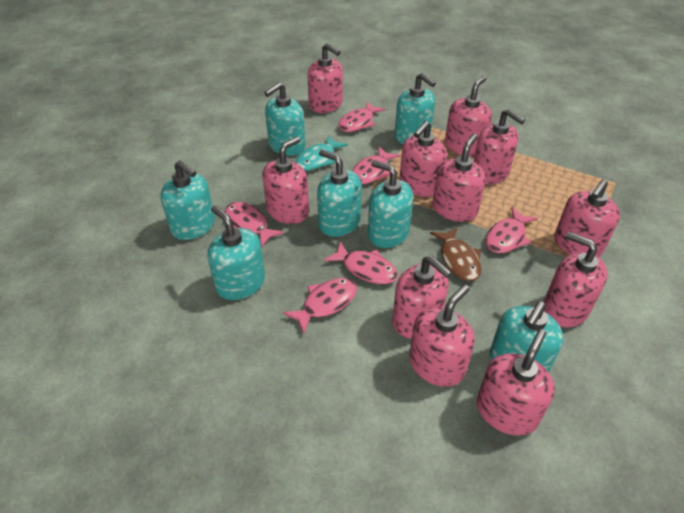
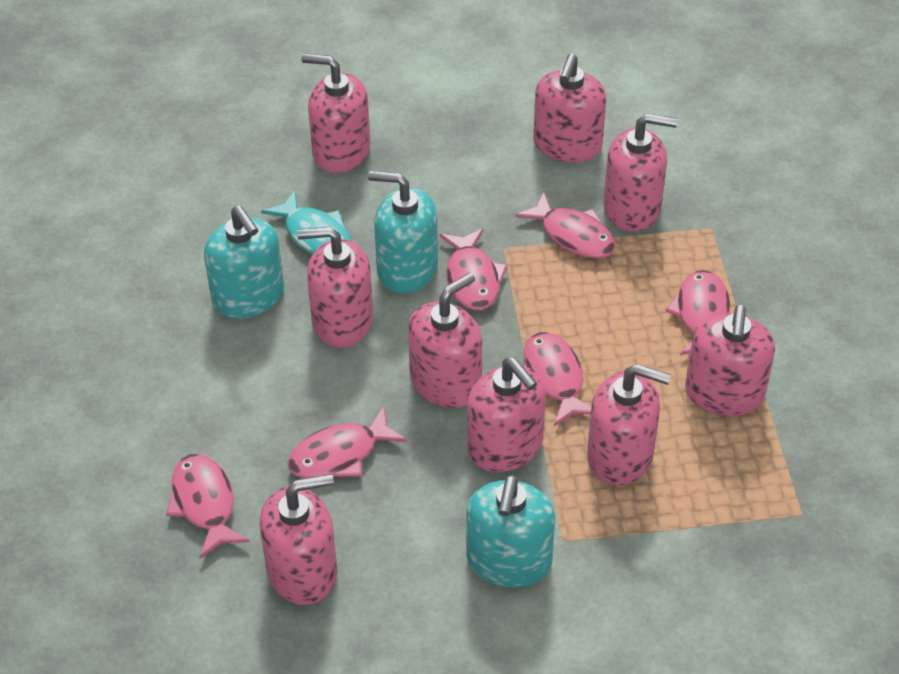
brown fish: [430,227,481,281] = 1 -> none = 0
pink soap dispenser: [262,137,309,224] [307,43,343,113] [392,256,452,339] [399,121,447,197] [409,285,475,387] [433,134,486,222] [445,76,492,156] [474,109,525,185] [477,329,555,436] [544,232,607,327] [555,179,620,257] = 11 -> [260,474,337,605] [297,227,373,348] [302,53,370,173] [408,273,482,408] [467,357,546,472] [533,54,606,162] [587,364,671,486] [603,113,678,232] [685,305,775,416] = 9
turquoise soap dispenser: [161,160,215,240] [207,205,265,300] [264,82,305,156] [317,149,362,237] [368,160,413,248] [395,73,436,144] [490,301,563,372] = 7 -> [204,206,284,319] [368,171,438,293] [466,475,555,588] = 3

